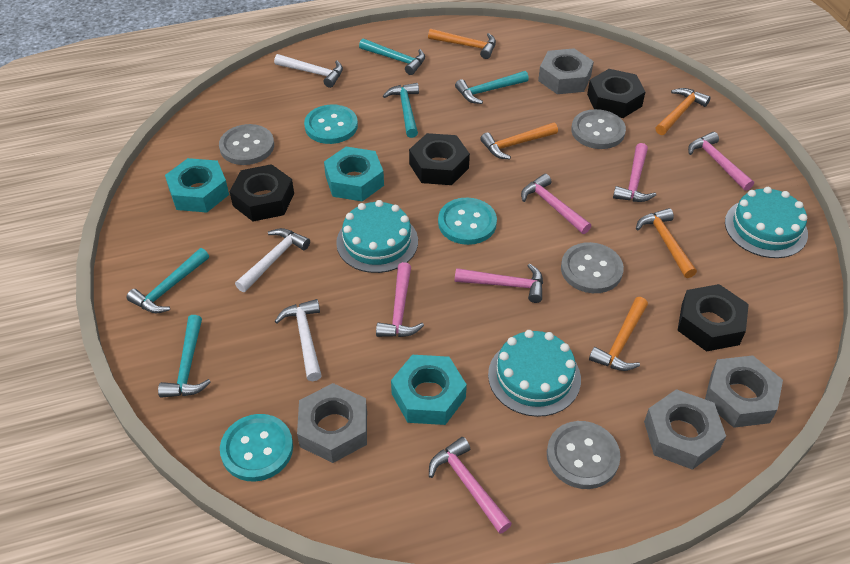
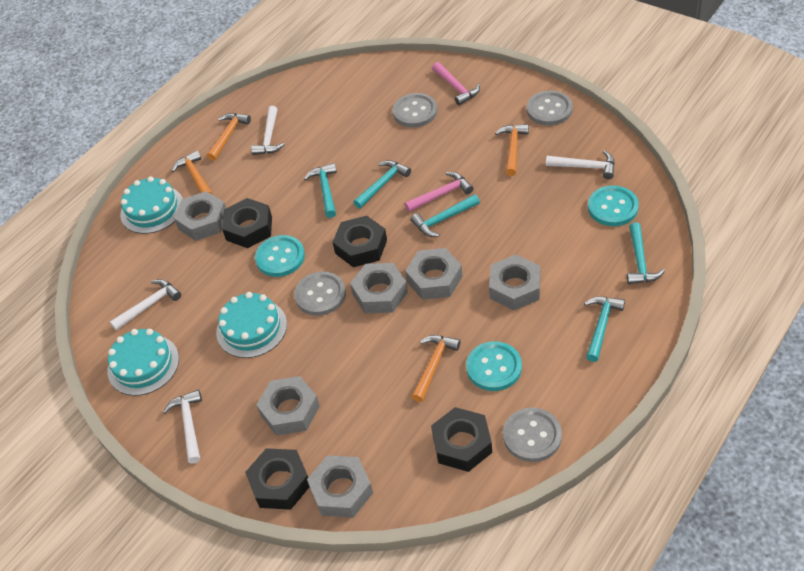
grey nut: [297,383,367,463] [538,48,594,94] [644,389,726,470] [705,355,783,428] = 4 -> [174,191,226,241] [256,376,320,436] [307,455,373,518] [350,263,408,313] [405,248,463,300] [489,255,540,310] = 6
orange hammer: [428,29,496,59] [480,122,558,159] [589,297,648,371] [636,208,697,278] [656,88,711,135] = 5 -> [172,150,213,195] [207,113,251,161] [412,335,461,402] [495,124,529,176] = 4
pink hammer: [376,262,424,337] [429,437,512,534] [455,264,543,303] [521,174,591,234] [613,143,656,202] [688,132,754,191] = 6 -> [405,172,474,212] [432,62,480,106] = 2
turquoise nut: [165,158,229,213] [324,147,384,201] [391,355,467,425] = 3 -> none = 0
white hammer: [235,228,310,292] [274,54,343,88] [275,299,322,381] = 3 -> [110,279,181,331] [163,390,202,464] [251,106,285,155] [546,150,615,179] = 4

